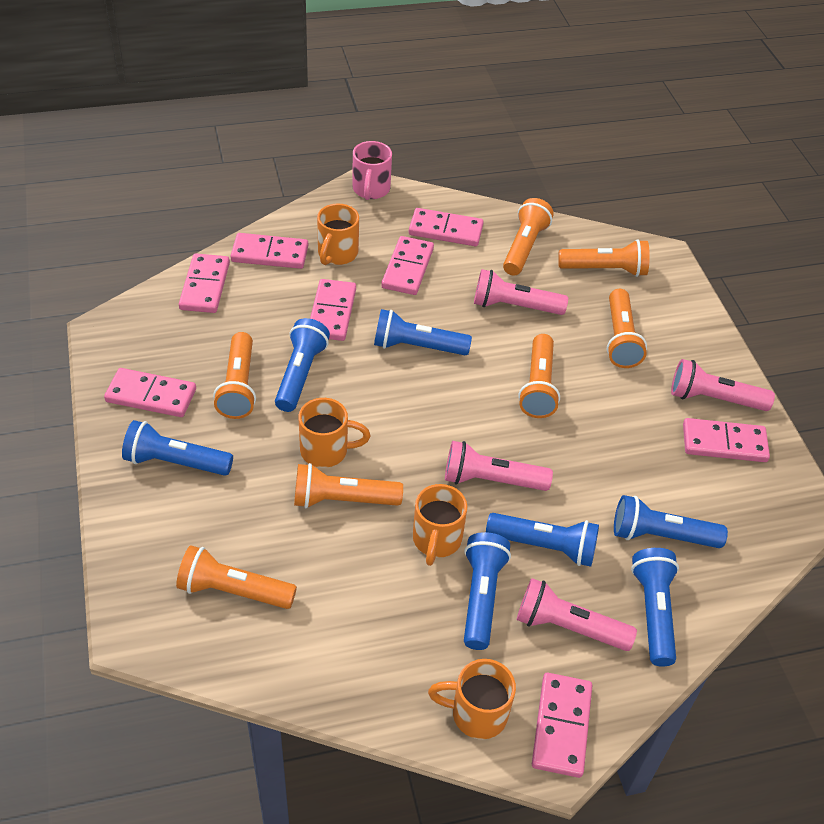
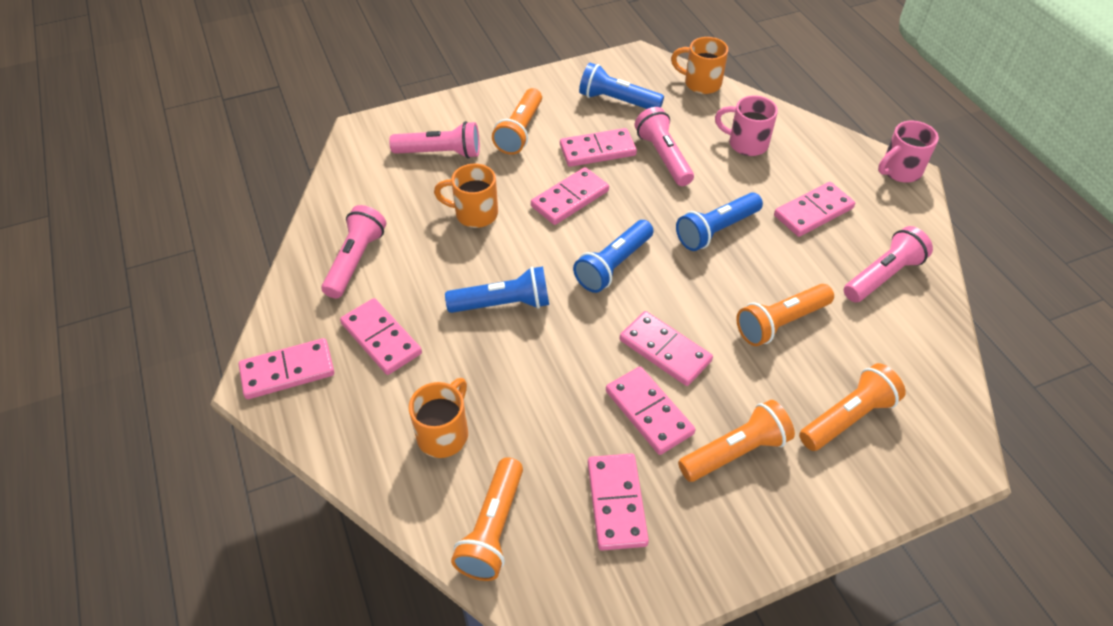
blue flashlight: [122,420,233,476] [275,318,330,412] [374,309,472,355] [464,532,511,650] [486,513,599,567] [614,495,728,548] [631,548,679,667] = 7 -> [445,266,549,313] [573,220,654,293] [579,63,664,109] [676,193,763,251] = 4
orange flashlight: [176,545,297,609] [213,332,256,419] [294,463,403,508] [503,198,554,276] [518,334,560,418] [558,239,650,277] [607,289,647,368] = 7 -> [451,457,523,581] [492,88,542,155] [678,400,795,482] [736,284,834,346] [799,363,906,451] = 5
orange mug: [298,398,370,468] [317,204,359,265] [413,484,467,566] [428,659,516,739] = 4 -> [409,378,468,458] [434,164,498,228] [671,37,728,94] = 3
pink mug: [352,141,392,200] = 1 -> [715,95,778,156] [878,121,939,182] = 2

